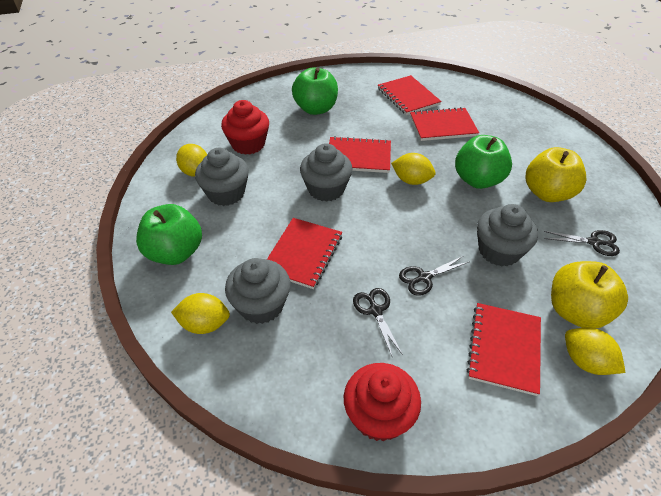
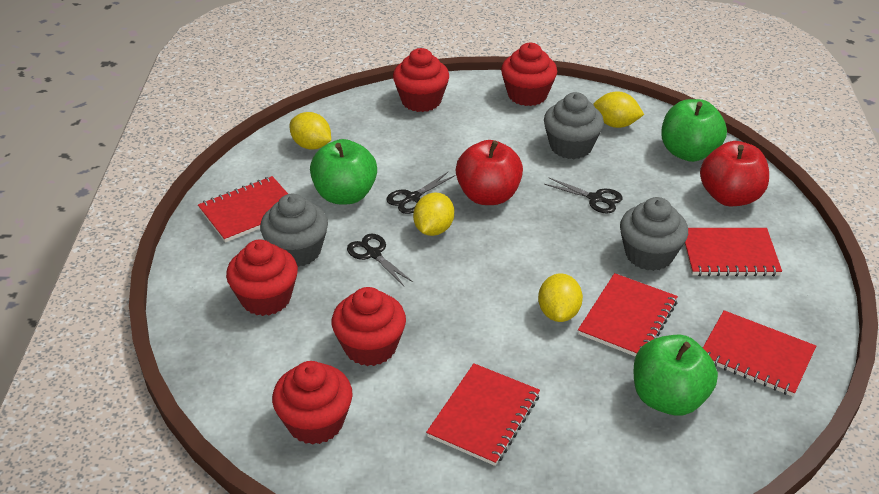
grey cupcake: [195,148,249,206] [225,258,291,324] [300,143,352,202] [477,204,538,266] = 4 -> [260,194,328,267] [544,92,604,159] [620,197,688,271] = 3
red apple: none = 0 -> [456,140,523,205] [700,141,769,206] = 2
red cupcake: [221,100,269,155] [344,363,421,441] = 2 -> [226,239,298,316] [272,361,353,445] [332,287,406,366] [393,48,449,112] [501,43,557,106] = 5
yellow apple: [525,147,586,202] [551,261,628,329] = 2 -> none = 0

